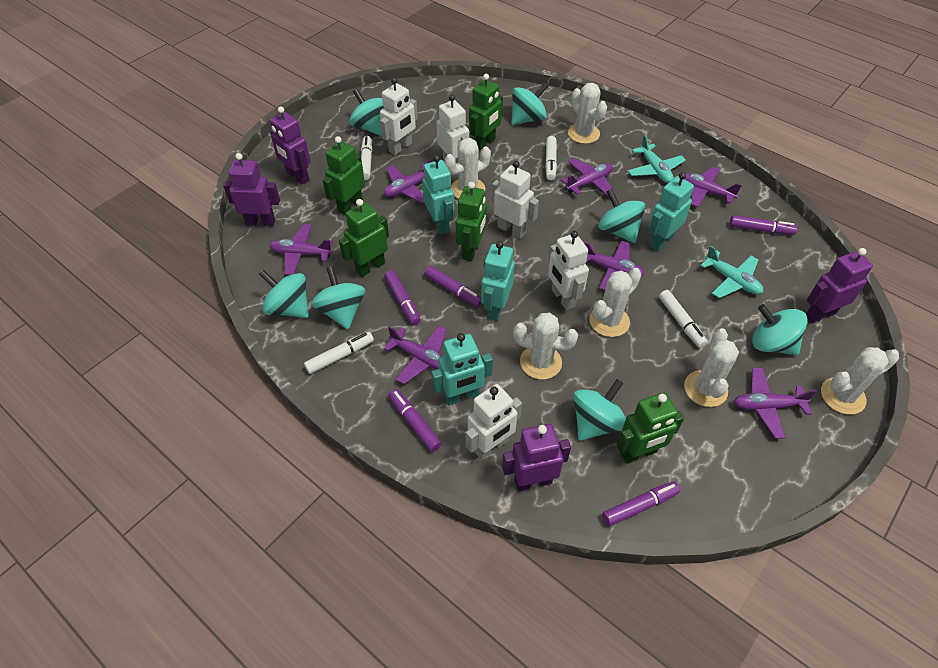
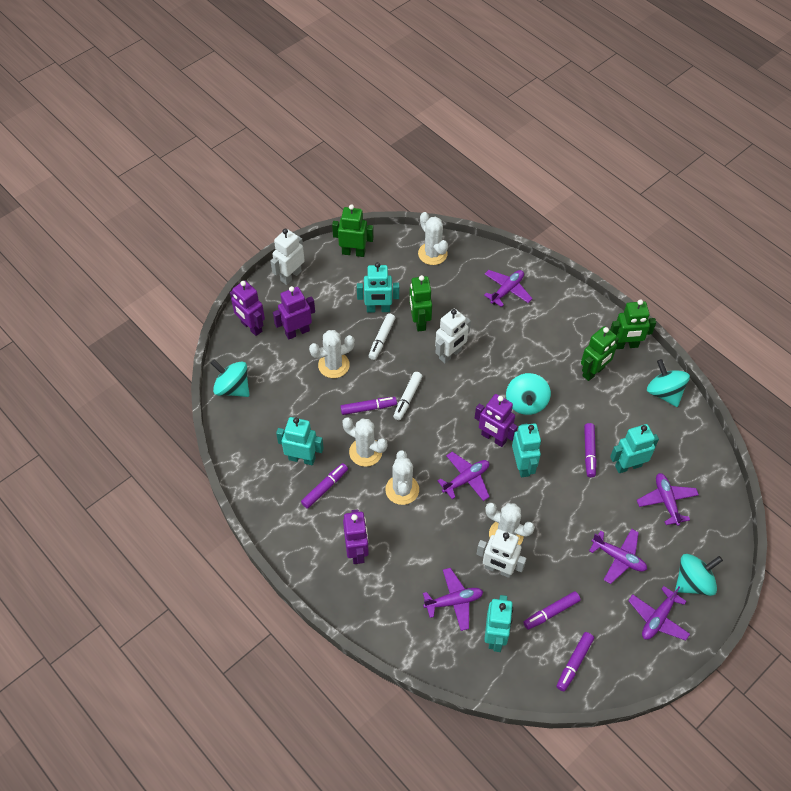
green robot: [323,136,365,215] [339,199,389,277] [456,182,487,261] [469,74,503,151] [617,392,684,463] = 5 -> [332,204,374,257] [409,275,432,331] [581,326,619,381] [610,299,656,349] = 4
purple plane: [269,224,333,275] [384,159,433,203] [384,326,447,384] [561,158,615,197] [584,241,644,290] [685,166,742,207] [734,368,817,439] = 7 -> [423,568,483,631] [438,452,490,501] [484,270,533,307] [589,529,647,584] [628,586,690,641] [637,473,699,526] = 6
turquoise plane: [628,135,686,183] [700,246,763,298] = 2 -> none = 0
turquoise robot: [422,155,455,235] [431,333,493,406] [481,241,515,321] [648,172,694,251] = 4 -> [276,417,324,465] [357,262,399,313] [484,595,513,652] [512,423,541,477] [610,424,659,473] = 5
turquoise spinning top: [259,269,309,318] [311,266,365,329] [349,89,385,136] [511,82,548,125] [573,379,626,441] [598,189,646,243] [752,304,808,355] = 7 -> [211,360,249,397] [506,373,551,415] [647,359,690,407] [675,554,723,596] = 4
white cactus: [445,138,491,199] [513,313,578,380] [568,83,607,144] [589,268,641,337] [684,328,739,407] [821,347,899,415] = 6 -> [309,330,355,378] [342,417,387,467] [385,450,419,505] [418,212,448,265] [485,502,535,545] = 5
white marker: [304,332,374,374] [361,136,372,181] [545,136,557,181] [659,290,708,348] = 4 -> [368,313,395,360] [393,372,422,420] = 2
white robot: [380,78,418,155] [436,95,470,163] [466,384,522,460] [492,161,539,239] [548,231,589,310] = 5 -> [271,228,305,285] [435,308,471,363] [477,529,527,578] = 3

